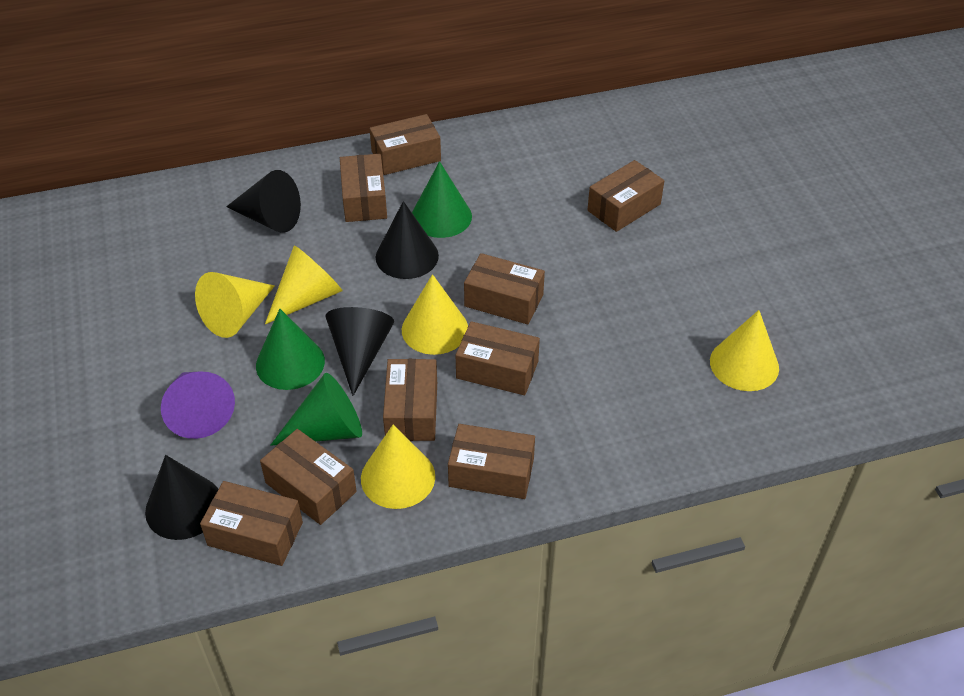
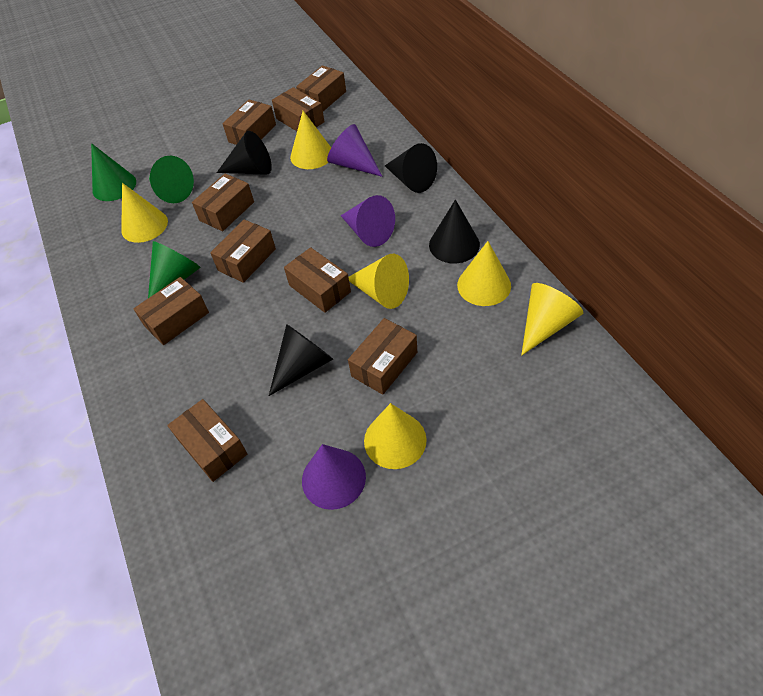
purple cone: [161,371,235,439] = 1 -> [302,444,366,510] [327,124,383,177] [341,195,395,247] = 3
yellow cone: [195,272,275,338] [265,245,343,324] [361,425,435,509] [402,274,468,355] [710,310,779,391] = 5 -> [121,183,168,243] [290,111,331,169] [349,254,409,309] [364,403,427,469] [457,241,511,306] [521,283,583,355] = 6

